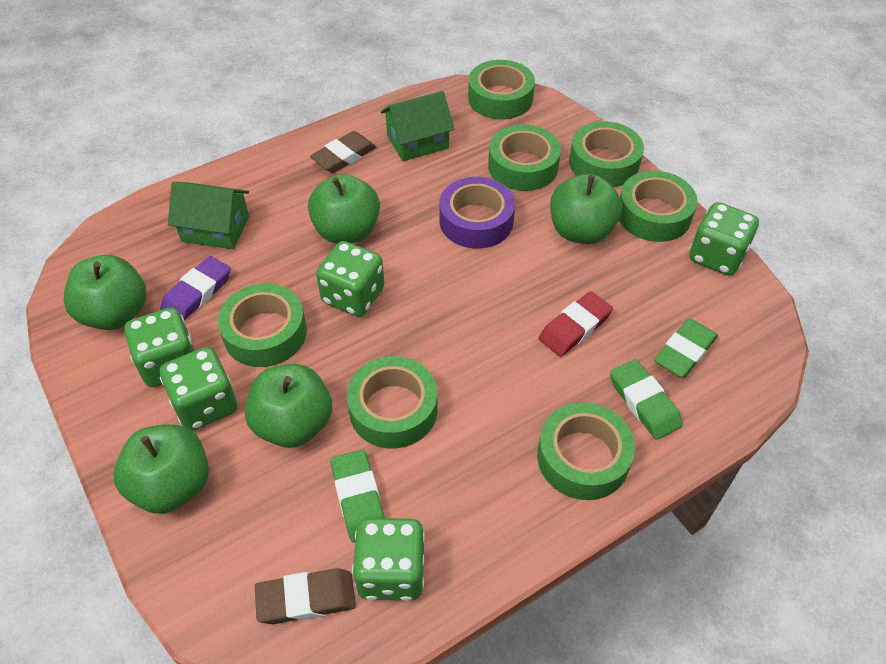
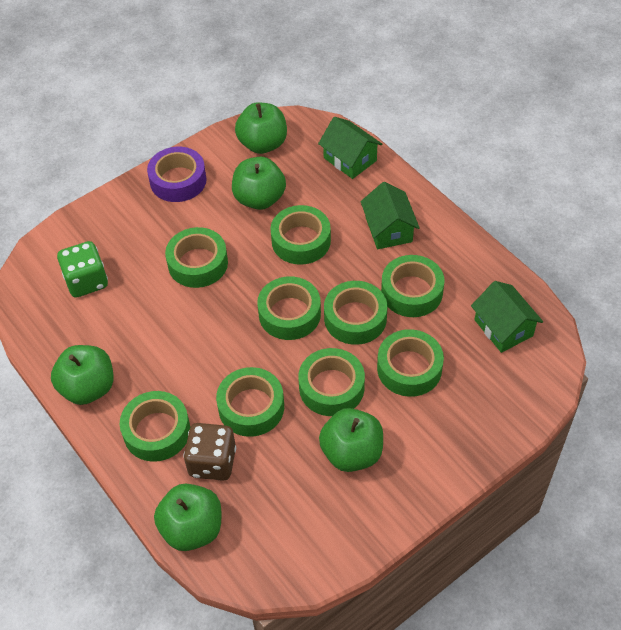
brown dice: none = 0 -> [184,423,236,481] = 1
brown eraser: [255,568,356,624] [310,131,376,173] = 2 -> none = 0
green dice: [125,308,194,387] [160,347,237,431] [316,241,385,317] [352,518,425,601] [689,202,759,276] = 5 -> [57,241,108,298] = 1
green eraser: [331,449,385,542] [610,359,682,440] [654,318,718,378] = 3 -> none = 0
green house: [168,181,249,249] [381,91,454,161] = 2 -> [318,117,382,179] [361,182,420,249] [471,281,543,353] = 3
green tape: [218,283,307,367] [347,356,437,448] [468,60,535,119] [488,125,561,191] [537,402,635,500] [569,121,644,187] [619,171,698,242] = 7 -> [120,391,190,462] [165,227,228,288] [216,367,284,437] [257,276,321,340] [270,205,331,265] [298,348,365,416] [324,281,387,345] [377,329,444,397] [381,255,444,317] = 9
purple eraser: [160,256,231,320] = 1 -> none = 0
red eraser: [539,291,613,357] = 1 -> none = 0

